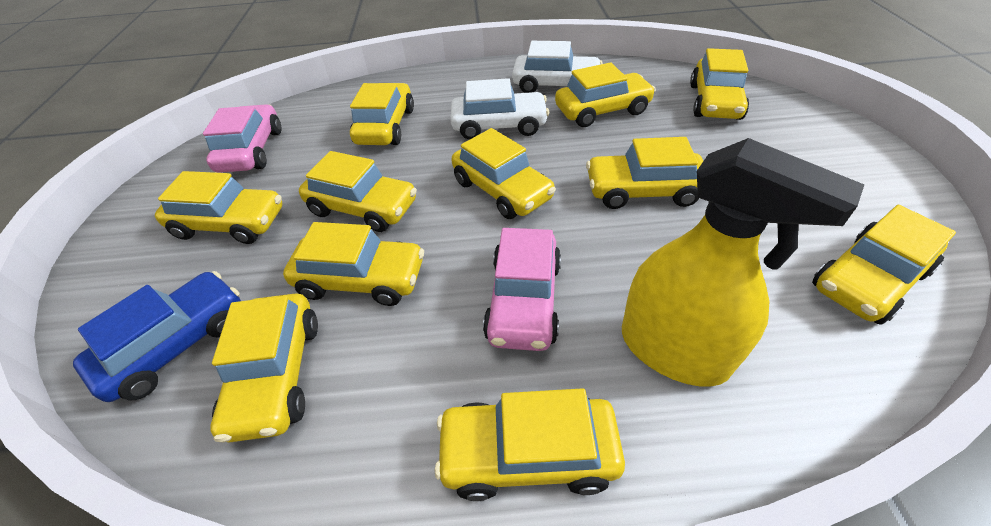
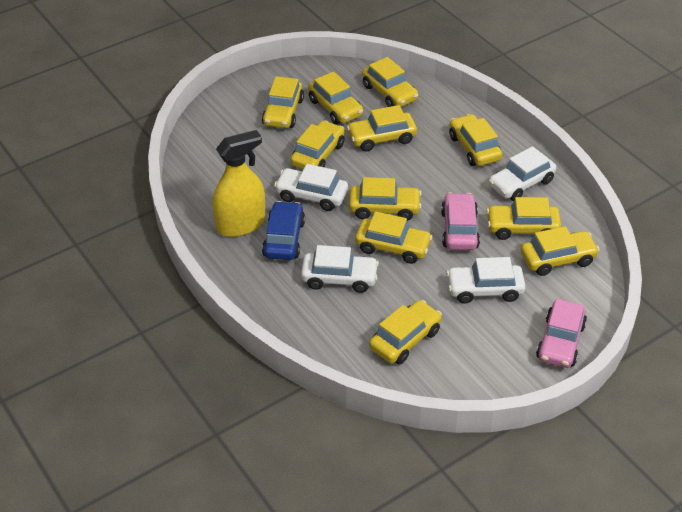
white car: [450,78,549,140] [512,41,603,93] = 2 -> [274,164,348,211] [301,245,379,293] [446,257,526,304] [489,146,557,201] = 4

